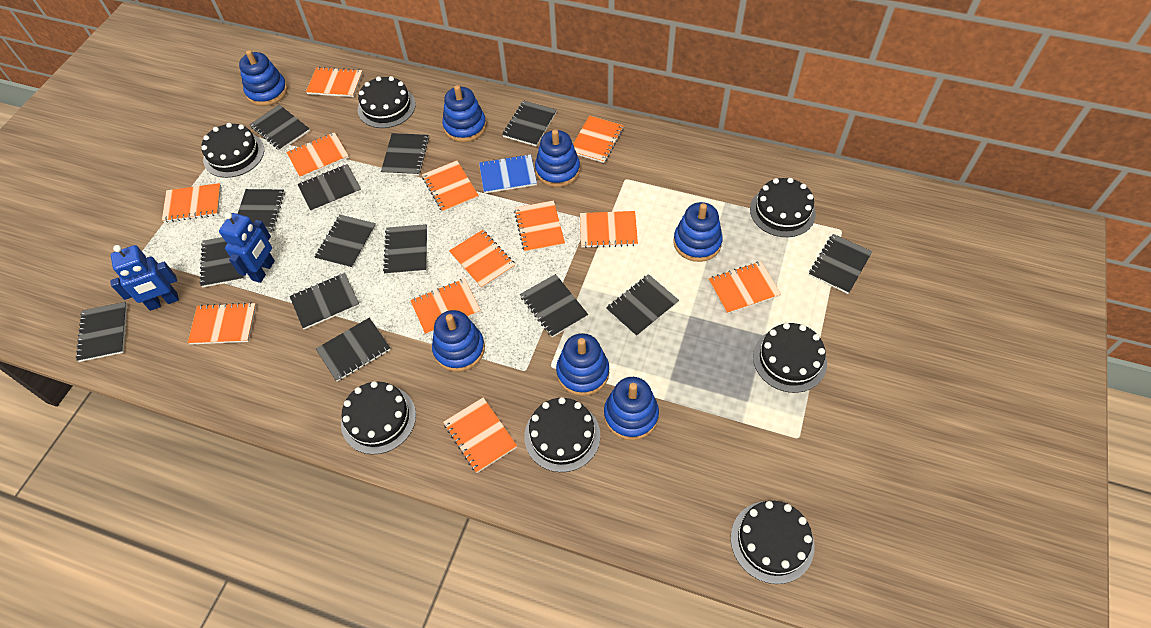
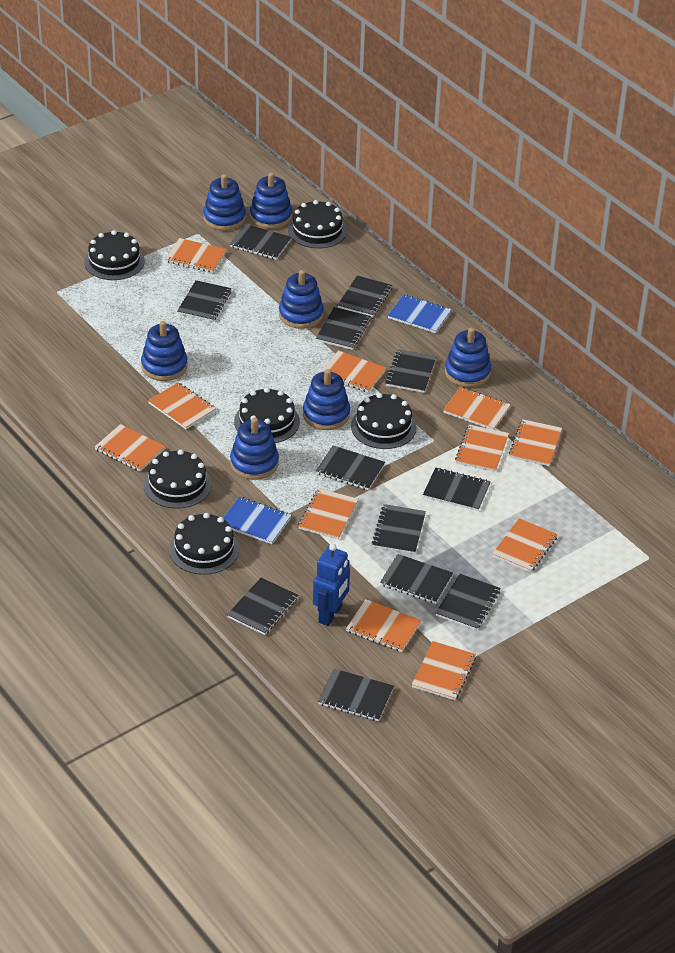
black cake: [201,123,264,178] [341,381,416,455] [358,76,416,128] [524,397,600,472] [731,501,814,584] [750,178,816,237] [753,323,827,393] = 7 -> [84,230,145,280] [144,450,212,509] [169,513,239,575] [234,388,300,443] [288,200,347,248] [351,393,417,449] = 6
black notebook: [75,302,127,362] [199,237,244,287] [238,189,285,234] [250,105,310,151] [290,273,360,329] [298,164,361,212] [315,215,376,268] [316,318,391,382] [381,133,429,176] [383,224,427,275] [502,100,557,146] [520,274,588,337] [606,274,679,337] [809,234,872,294] = 14 -> [177,280,232,322] [227,578,298,635] [230,224,292,260] [316,307,370,350] [316,445,385,490] [318,669,394,721] [338,275,392,317] [372,504,426,554] [380,554,453,604] [385,349,436,393] [423,467,491,511] [436,574,501,630] = 12
blue notebook: [479,154,537,193] = 1 -> [223,497,291,544] [388,294,452,333] = 2
blue robot: [110,245,179,311] [219,212,275,283] = 2 -> [313,544,350,626] = 1
orange notebook: [162,183,221,223] [188,302,256,345] [286,132,349,178] [306,67,363,97] [410,278,481,335] [422,161,479,213] [443,397,517,473] [449,230,516,288] [514,200,565,253] [573,116,624,163] [580,211,638,248] [709,261,781,314] = 12 -> [95,424,165,471] [148,382,216,429] [165,238,227,273] [298,488,358,540] [320,351,386,393] [346,599,421,652] [412,641,476,700] [443,387,511,430] [455,424,509,472] [492,518,558,572] [509,419,562,466] = 11

